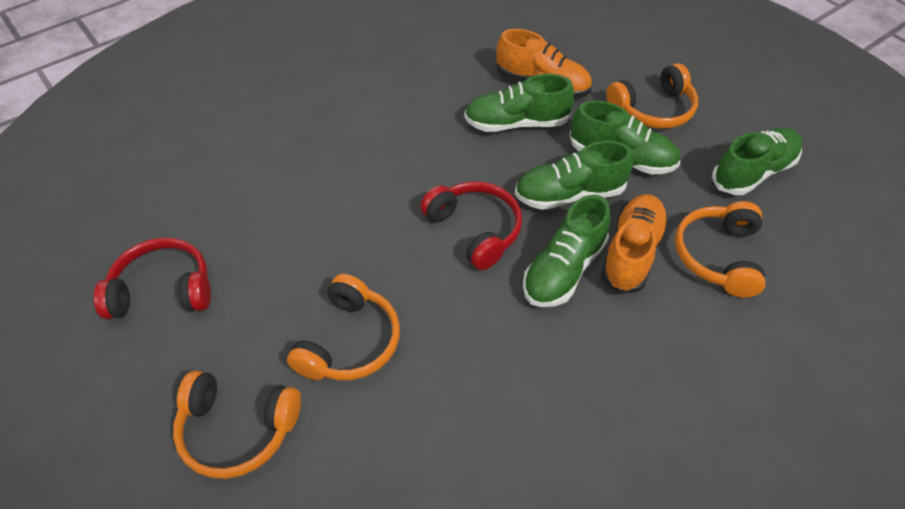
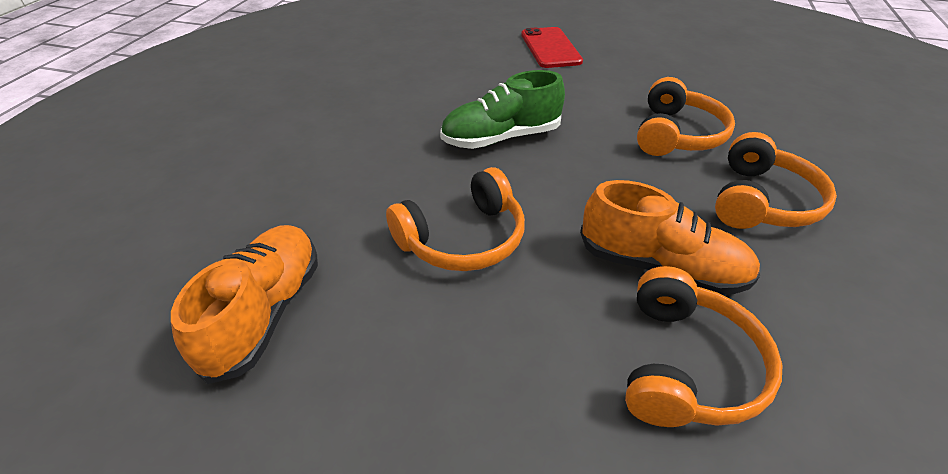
green shoe: [464,74,574,132] [515,141,633,210] [523,195,611,307] [570,100,680,174] [712,128,802,195] = 5 -> [440,70,565,149] = 1
red headphones: [94,238,211,319] [420,182,522,270] = 2 -> none = 0
red phone: none = 0 -> [521,27,583,68] = 1

